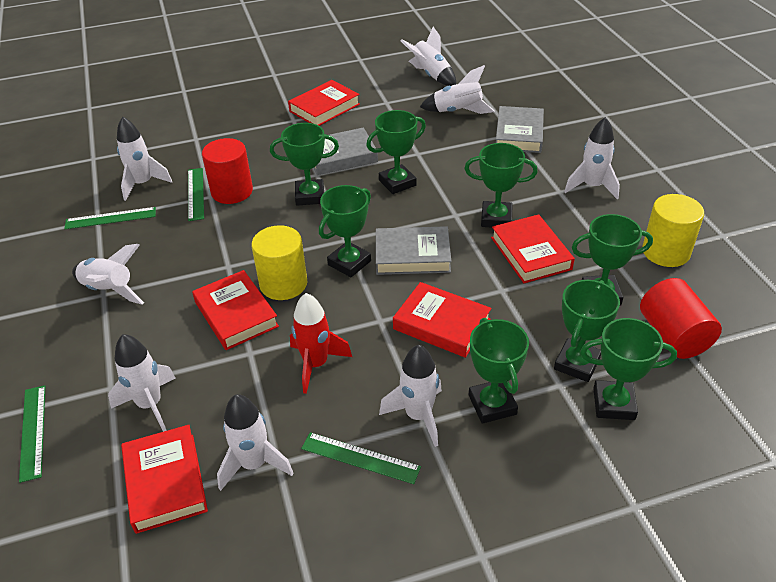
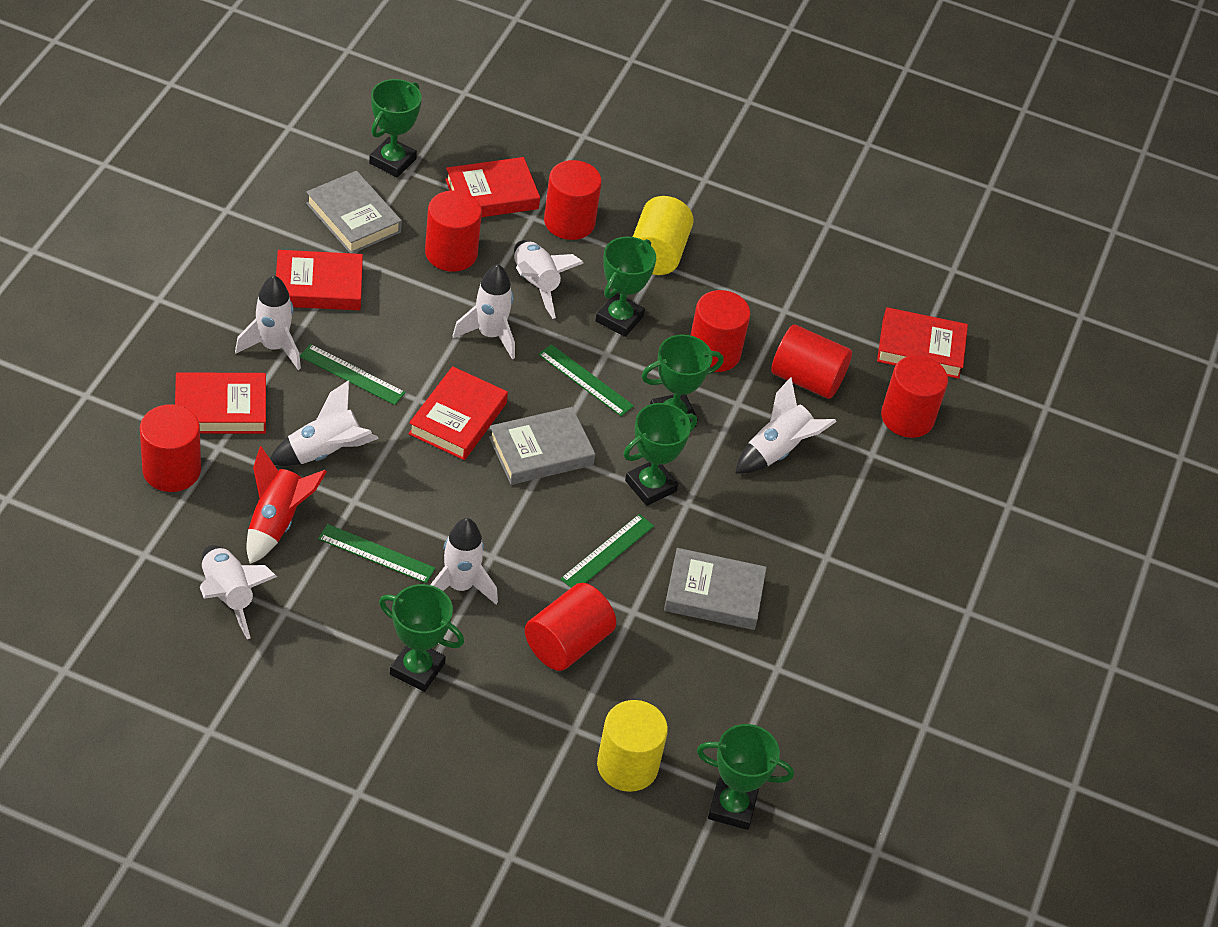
green trophy: [270,123,339,206] [319,185,371,277] [366,110,426,194] [464,143,538,228] [469,318,529,424] [554,280,620,382] [572,214,653,306] [580,318,677,420] = 8 -> [369,79,422,177] [379,584,464,692] [595,237,656,337] [623,403,697,506] [642,334,724,428] [697,724,794,830] = 6
red cylinder: [202,138,253,204] [640,278,722,359] = 2 -> [140,404,201,492] [425,190,482,272] [525,583,616,671] [544,160,602,240] [691,290,751,372] [771,325,852,399] [881,355,948,438] = 7
white rocket: [72,244,144,305] [108,334,176,432] [117,117,172,201] [217,394,293,491] [379,345,442,447] [401,26,456,86] [420,65,495,114] [564,117,620,199] = 8 -> [200,545,277,639] [235,275,301,370] [270,380,379,466] [430,518,498,604] [453,264,515,359] [514,240,584,319] [735,377,837,474] = 7

